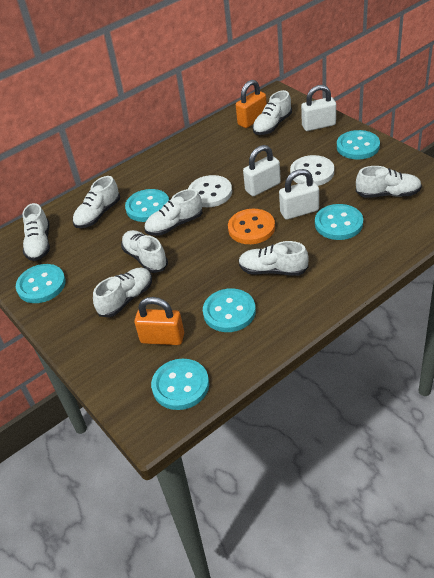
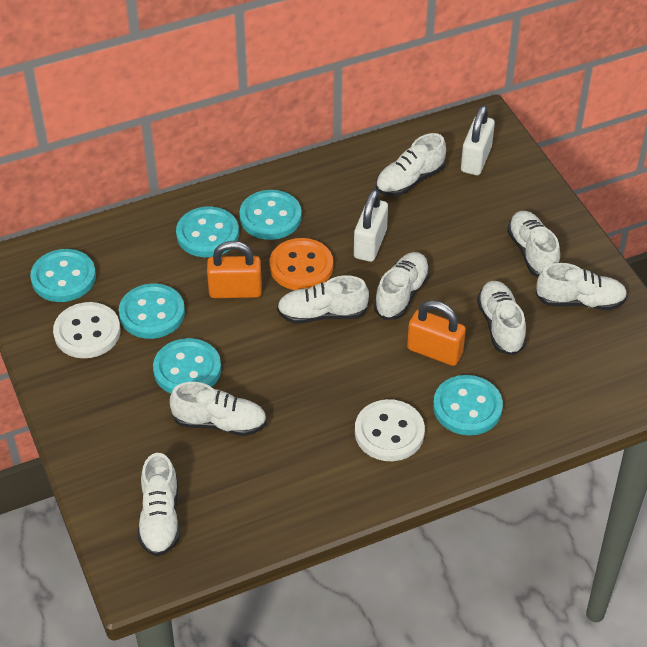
white padlock: [243,145,281,196] [279,169,319,220] [301,85,336,131] = 3 -> [354,189,388,262] [461,105,495,175] = 2

